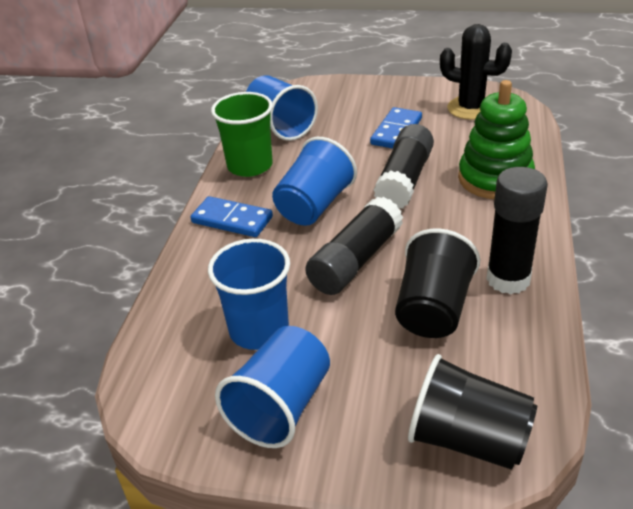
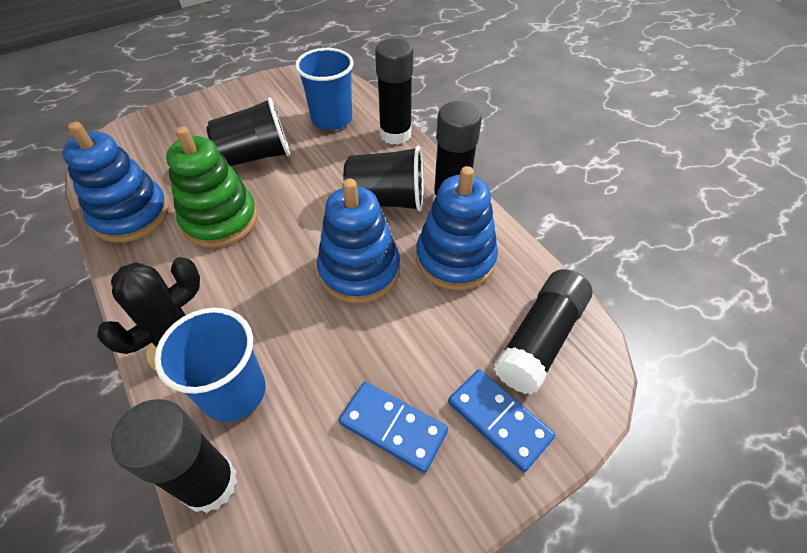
black glue stick: [305,197,403,295] [373,124,434,209] [486,167,548,294] = 3 -> [111,399,238,513] [375,39,413,145] [433,101,482,202] [493,269,592,395] = 4
blue cup: [208,239,290,350] [215,326,330,448] [246,75,318,141] [272,137,357,226] = 4 -> [154,308,265,422] [295,48,353,130] = 2
blue stacking toy: none = 0 -> [62,122,169,243] [317,179,400,303] [416,166,498,291] = 3
green cup: [211,92,273,177] = 1 -> none = 0

